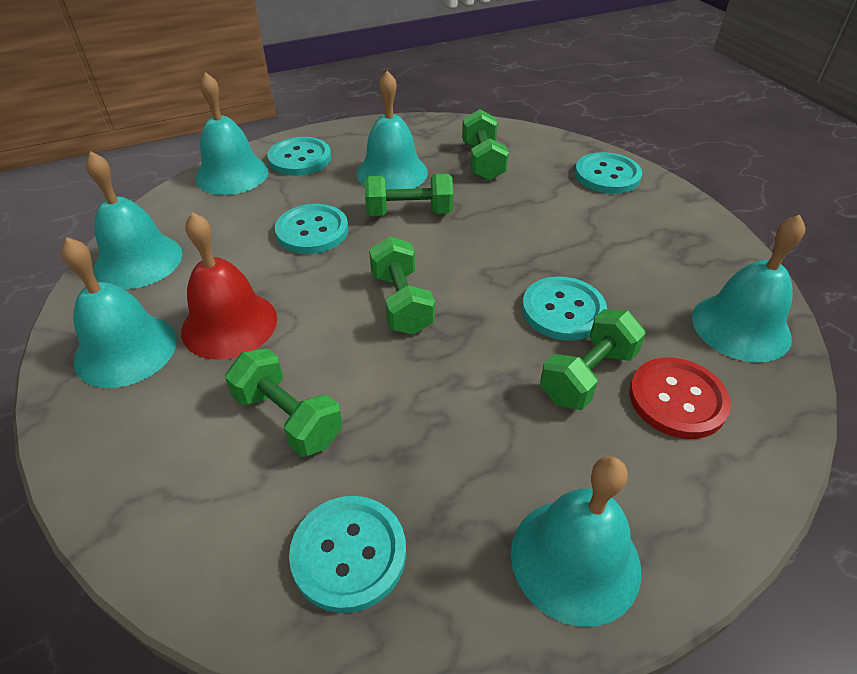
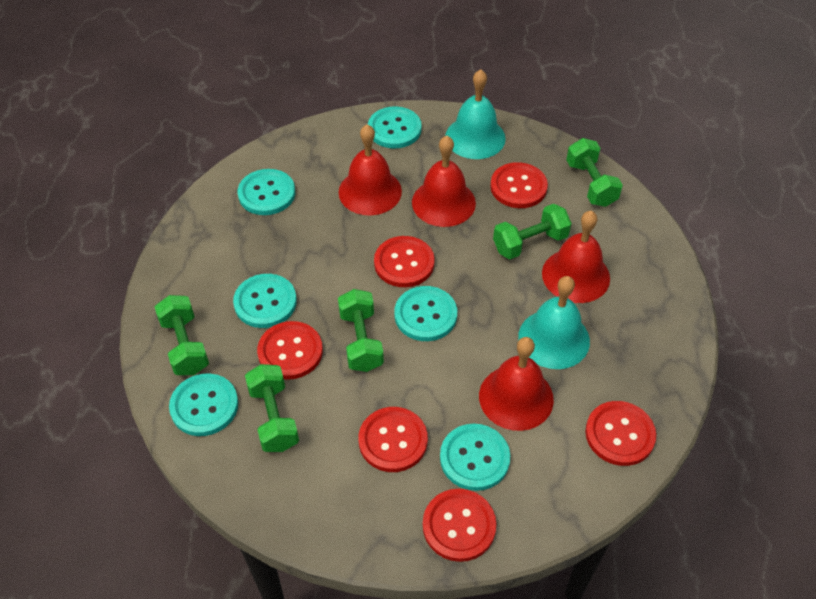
red bell: [181,212,277,360] = 1 -> [339,124,402,216] [412,136,476,227] [479,337,554,431] [542,211,610,303] = 4
red button: [629,358,731,439] = 1 -> [257,321,323,380] [358,407,428,472] [374,236,435,287] [423,489,496,562] [490,162,548,208] [585,401,656,466] = 6
turquoise bell: [61,237,177,388] [85,152,182,289] [195,72,269,195] [356,71,428,189] [511,456,641,627] [692,215,805,363] = 6 -> [445,69,506,159] [518,276,590,369] = 2
turquoise button: [267,137,331,176] [275,204,349,254] [289,496,406,613] [522,276,607,341] [575,152,642,194] = 5 -> [169,373,238,436] [233,274,297,328] [238,169,295,215] [368,106,422,148] [394,286,457,341] [440,424,510,491] = 6

